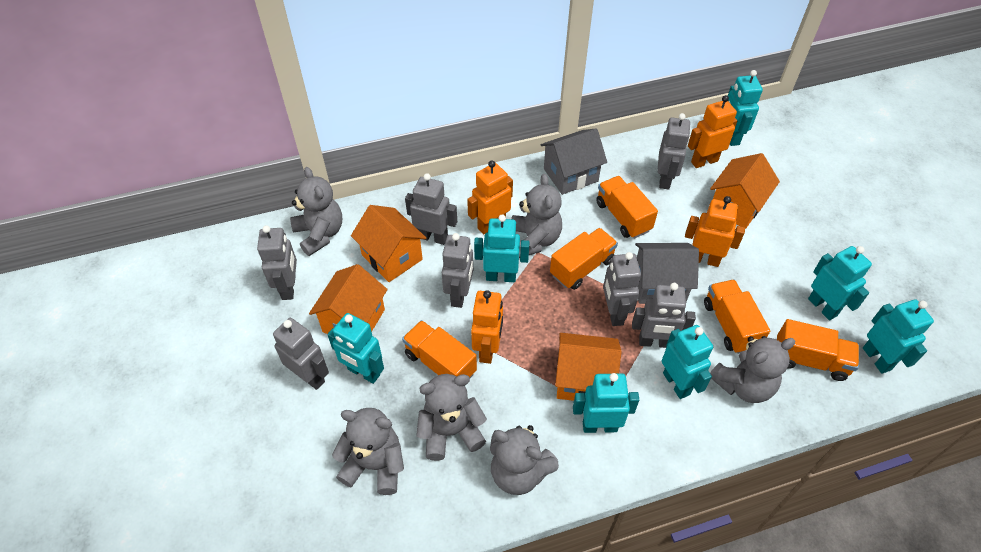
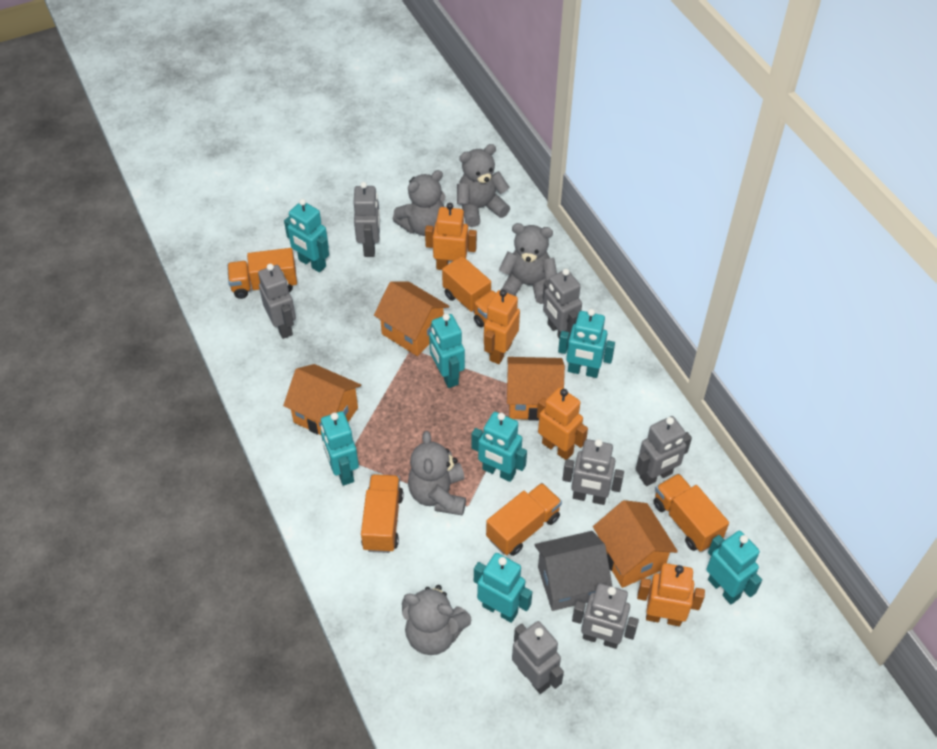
grey house: [541,128,607,195] [635,243,699,304] = 2 -> [535,531,612,611] = 1
grey teddy bear: [290,167,342,256] [332,408,404,495] [416,374,487,461] [490,425,559,495] [511,174,562,258] [710,336,795,403] = 6 -> [393,170,446,236] [402,585,471,655] [408,431,466,516] [457,144,510,227] [499,223,557,304] = 5

